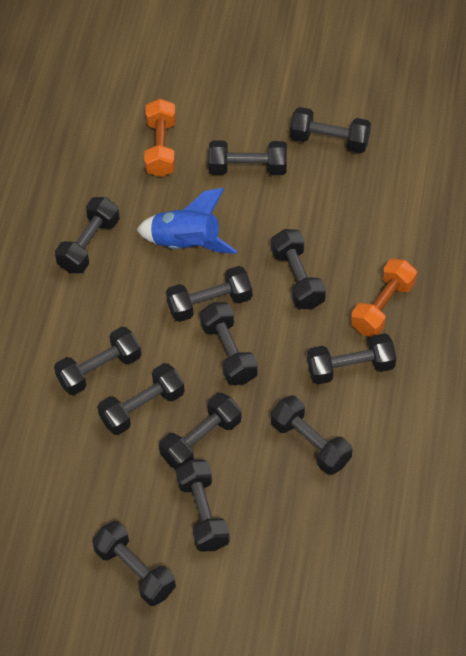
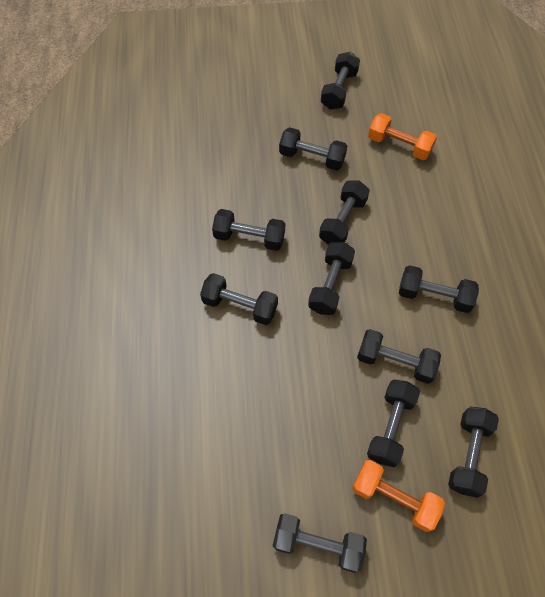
black dumbbell: [54,327,141,395] [55,197,120,274] [92,521,176,606] [97,363,185,435] [159,393,242,469] [166,266,252,322] [176,460,230,551] [200,302,258,385] [208,141,287,175] [271,229,326,309] [271,396,352,475] [290,107,371,153] [307,333,396,384] = 13 -> [200,273,278,325] [212,209,285,251] [273,513,367,573] [279,127,347,170] [308,242,355,315] [319,181,370,245] [321,52,360,110] [357,329,441,384] [367,379,420,467] [399,265,479,313] [448,406,499,498] = 11
blue rocket: [137,188,237,254] = 1 -> none = 0

